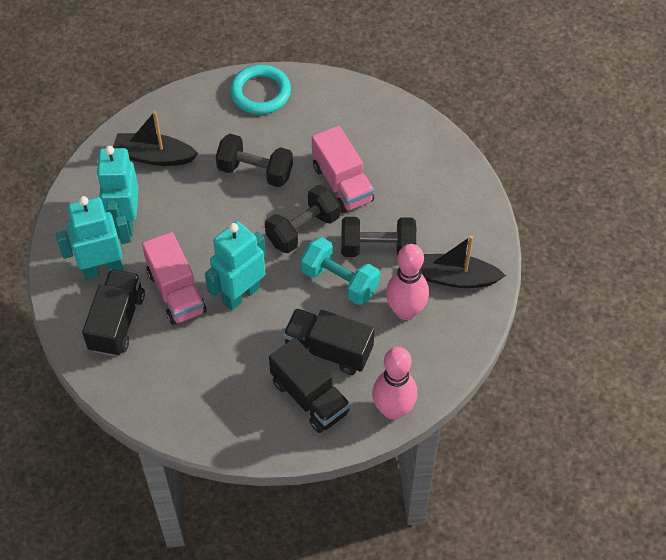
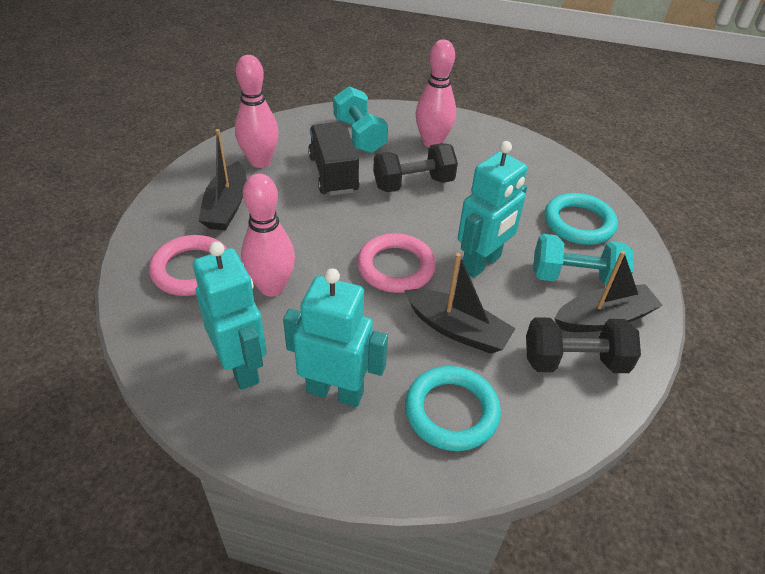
black boat: [113,111,198,166] [420,236,506,288] = 2 -> [198,129,247,230] [404,253,516,354] [554,251,663,332] = 3
black dumbbell: [216,134,293,187] [265,185,340,253] [341,217,416,257] = 3 -> [373,143,458,192] [526,317,641,373] = 2
black truck: [82,269,145,356] [269,338,350,433] [283,308,374,375] = 3 -> [308,122,360,196] = 1
pink bowling pin: [372,347,417,420] [386,244,429,320] = 2 -> [235,55,279,168] [241,173,295,296] [416,39,456,147] = 3
pink ring: none = 0 -> [149,235,227,296] [357,233,436,293] = 2
pink truck: [142,232,207,325] [312,126,374,213] = 2 -> none = 0
turquoise dumbbell: [300,237,380,305] = 1 -> [333,86,388,153] [533,234,634,285] = 2
turquoise ring: [230,65,291,114] = 1 -> [405,366,501,451] [545,193,618,245] = 2

